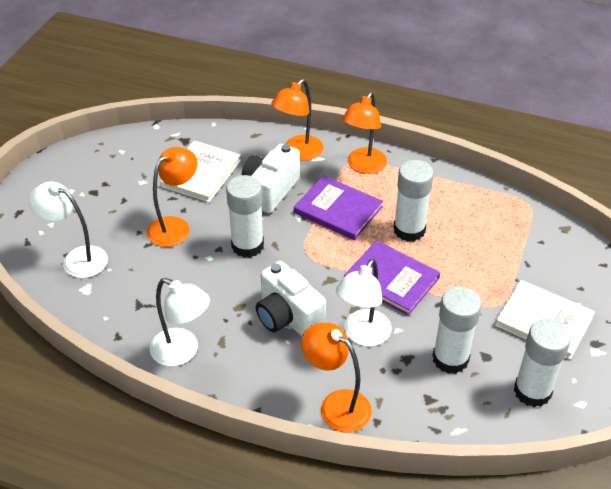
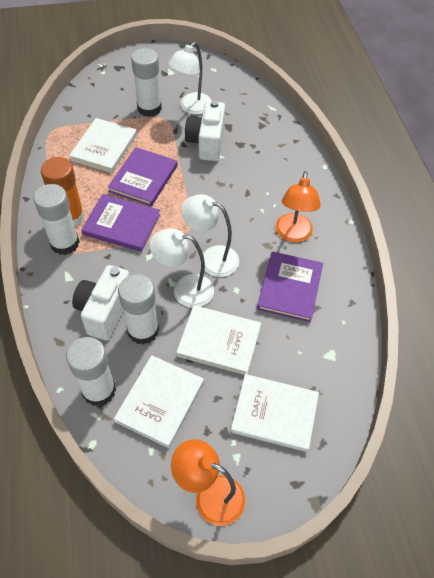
orange glue stick: none = 0 -> [41,157,85,226] = 1
orange lamp: [147,147,198,247] [271,79,324,161] [301,323,372,432] [342,92,387,174] = 4 -> [171,439,245,526] [276,171,321,243] = 2
purple book: [294,175,383,240] [344,240,440,316] = 2 -> [81,194,160,252] [108,147,178,206] [257,251,323,322] = 3
white book: [161,141,241,202] [495,280,595,360] = 2 -> [69,118,137,173] [114,355,204,448] [176,305,261,375] [231,374,319,452] = 4

